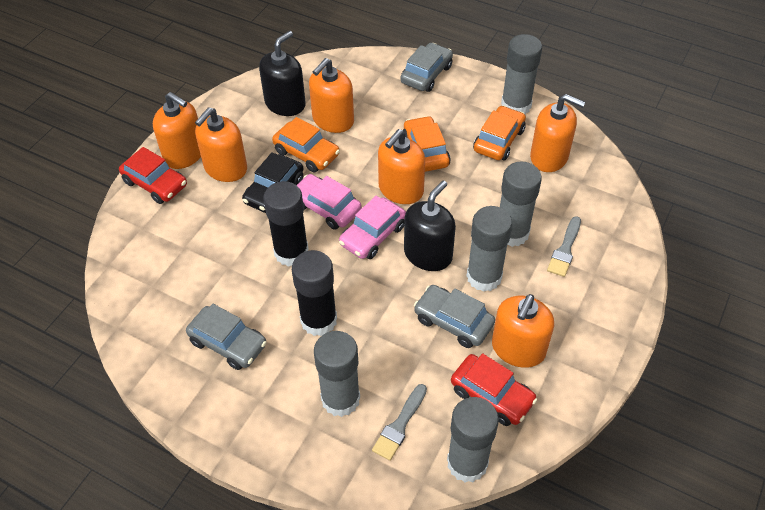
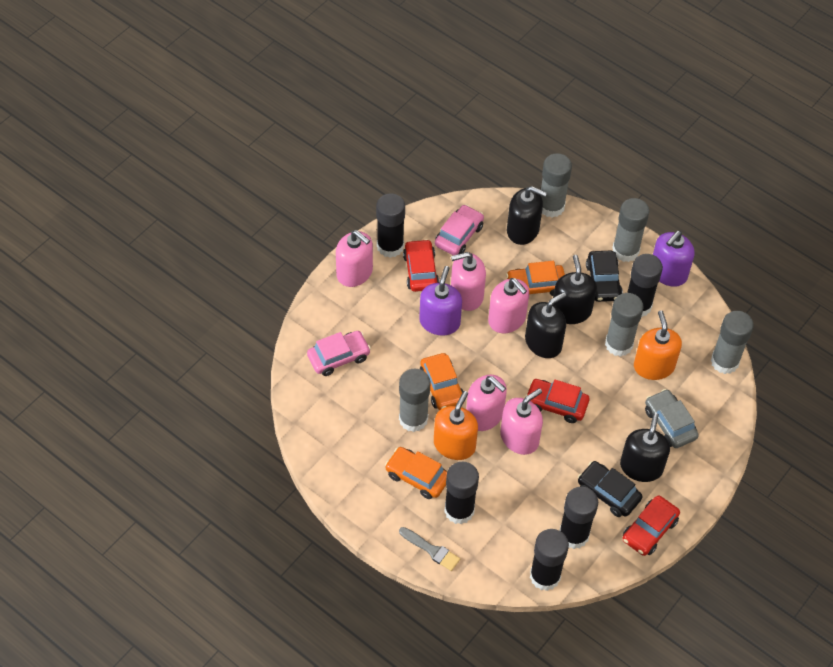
black car: [242,152,303,213] = 1 -> [578,461,642,517] [586,251,623,302] = 2
black glue stick: [263,181,308,266] [292,250,337,336] = 2 -> [376,193,405,258] [444,462,479,524] [530,529,569,591] [560,487,598,549] [627,254,663,317] = 5
black soap dispenser: [259,31,306,116] [404,181,456,271] = 2 -> [507,186,547,245] [525,292,566,358] [553,255,597,324] [620,413,670,482] = 4
grey brush: [372,384,427,461] [547,216,581,277] = 2 -> [399,527,460,571] = 1
grey car: [186,304,267,370] [400,43,453,92] [414,285,495,348] = 3 -> [645,389,699,448] = 1
orange soap dispenser: [153,92,201,169] [195,107,247,182] [309,58,354,133] [378,129,425,204] [492,294,554,368] [530,94,585,172] = 6 -> [434,391,478,460] [634,310,682,380] = 2
pink soap dispenser: none = 0 -> [336,230,373,287] [451,252,486,311] [466,375,507,431] [488,278,529,333] [500,388,543,455] = 5
purple soap dispenser: none = 0 -> [419,266,462,335] [653,231,695,287] = 2
red car: [119,147,187,204] [451,353,537,426] = 2 -> [403,239,439,292] [525,379,590,423] [622,495,680,556] = 3

